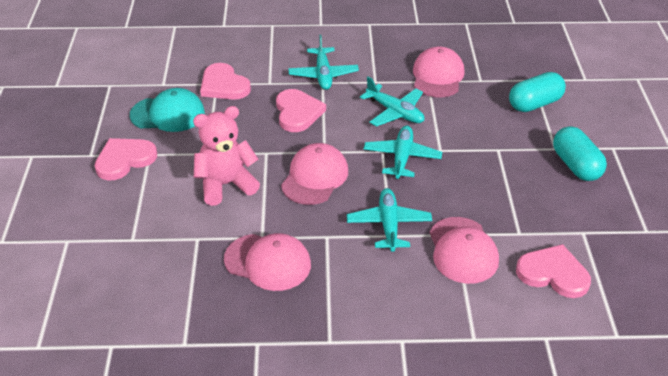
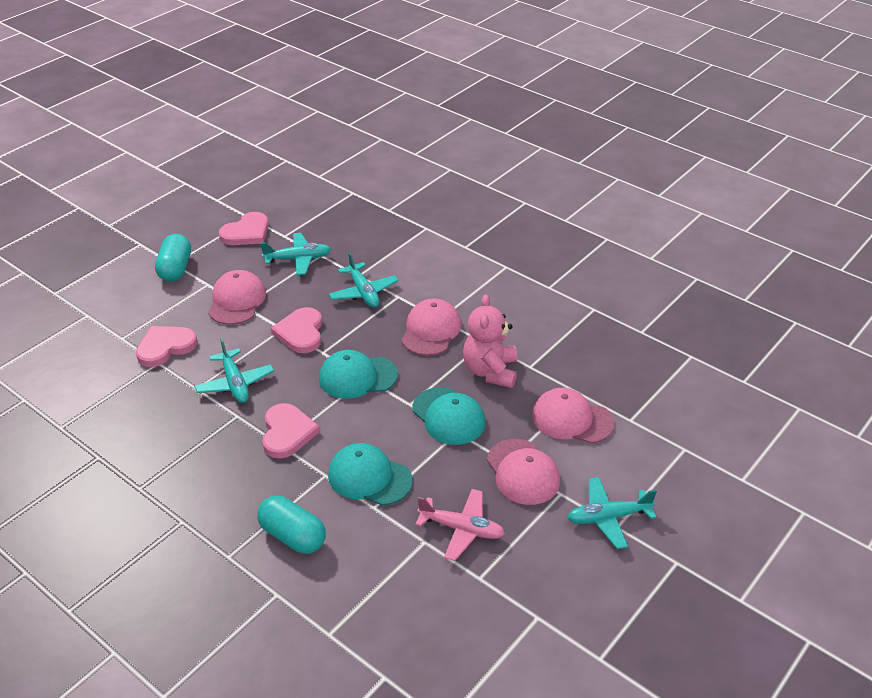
pink plane: none = 0 -> [415,489,505,561] = 1
turquoise cap: [130,88,205,132] = 1 -> [319,350,398,399] [328,443,413,506] [412,387,486,445] = 3

